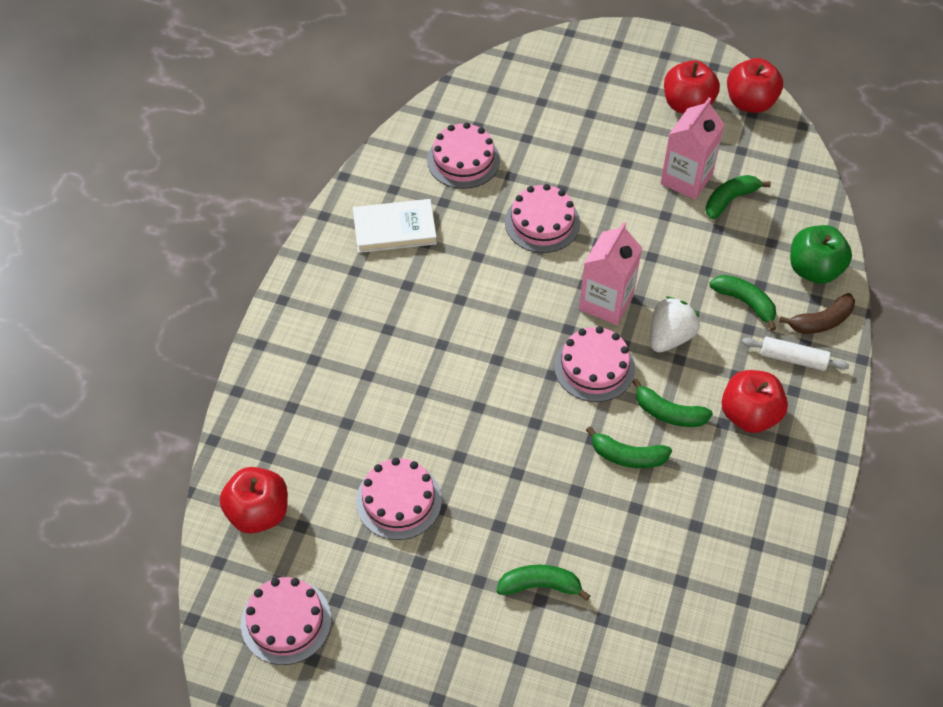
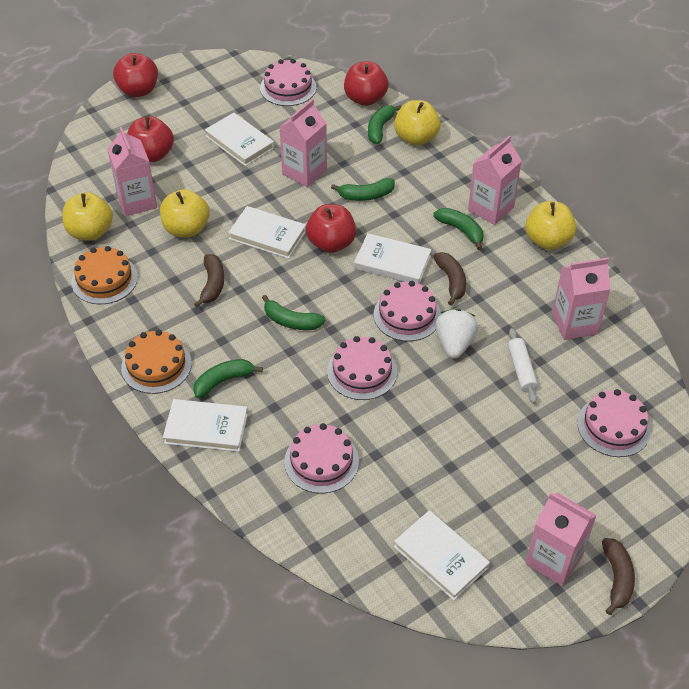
brown banana: [779,293,855,334] = 1 -> [194,254,224,307] [433,252,466,306] [602,538,635,615] = 3
green apple: [790,225,852,284] = 1 -> none = 0
orange cake: none = 0 -> [71,246,138,304] [121,330,192,394] = 2
pink carton: [579,222,642,325] [661,98,725,200] = 2 -> [107,127,157,216] [279,99,327,187] [468,136,522,225] [526,492,597,586] [552,258,611,340] = 5
white book: [353,199,437,253] = 1 -> [163,399,248,452] [205,113,274,166] [228,206,306,259] [354,233,432,284] [394,510,490,601] = 5
yellow apple: none = 0 -> [62,192,113,241] [160,189,210,237] [394,100,441,146] [525,201,576,250] = 4

